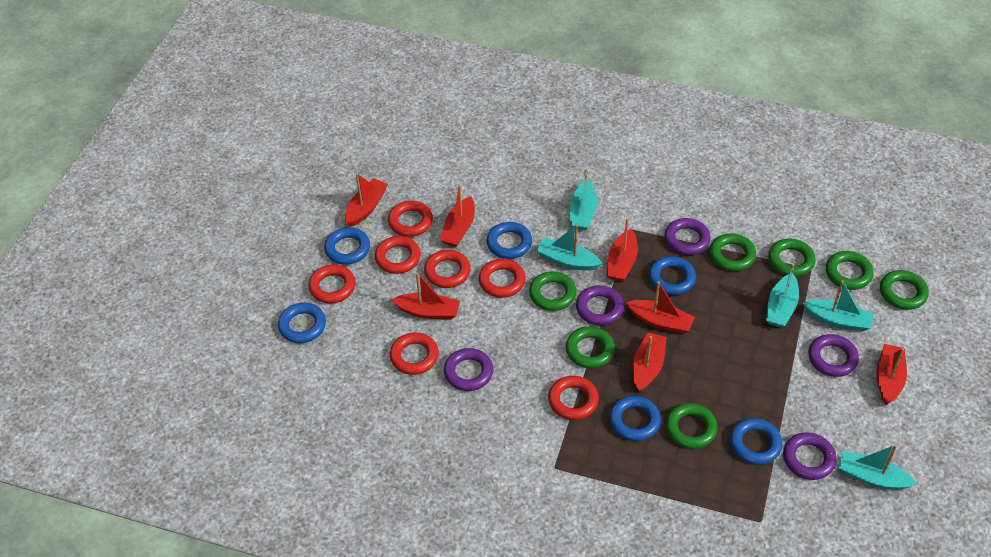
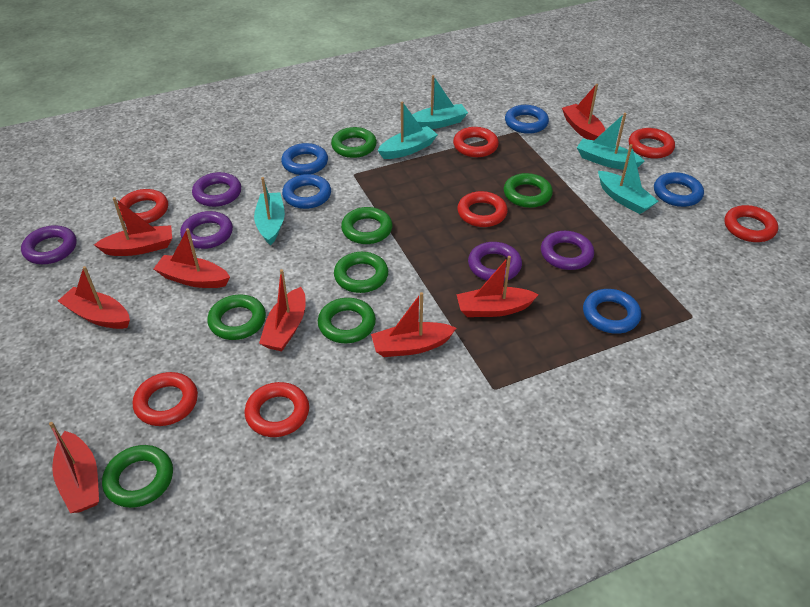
blue ring: [278,303,326,343] [324,227,370,265] [487,222,532,259] [609,396,661,441] [649,256,696,295] [730,418,782,465] = 6 -> [281,143,328,175] [282,174,331,209] [505,105,549,134] [583,289,641,334] [654,172,704,207] = 5
red boat: [345,173,388,227] [391,273,460,320] [440,185,475,247] [607,219,638,282] [626,281,695,334] [632,332,667,392] [876,344,907,405] = 7 -> [49,422,99,513] [58,266,130,329] [94,197,172,256] [154,228,230,288] [259,269,306,351] [371,292,457,357] [456,256,539,317] [562,84,605,140] = 8

